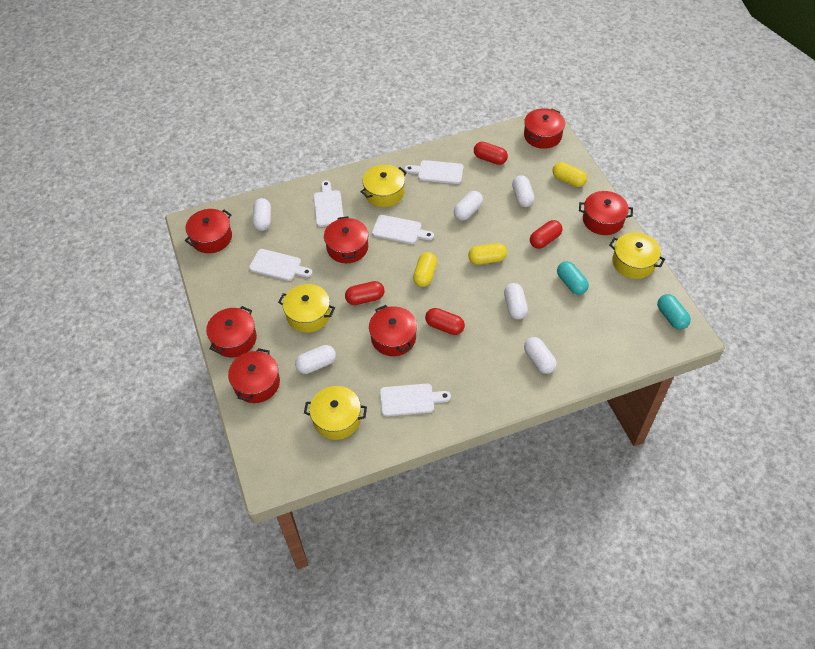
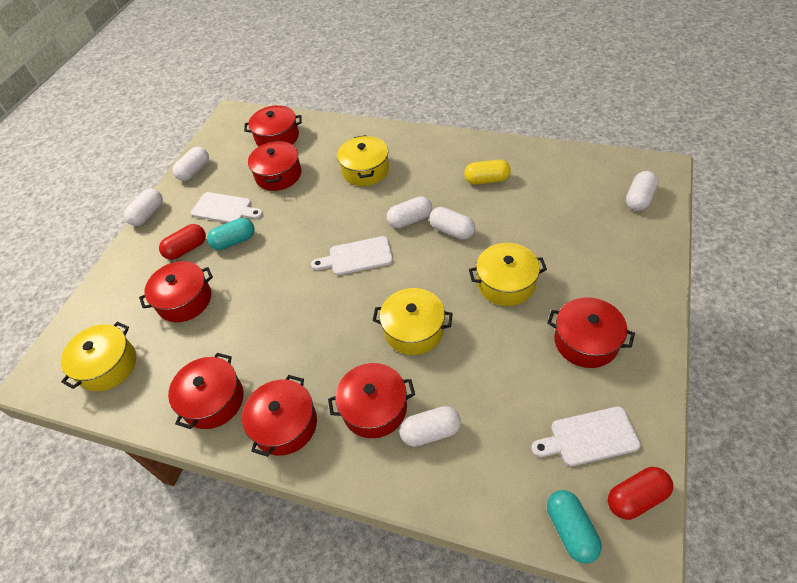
red capsule: [345,281,385,305] [425,308,465,335] [474,142,508,165] [530,220,562,249] = 4 -> [159,224,206,260] [608,467,673,520] = 2
white cutting board: [249,249,312,281] [314,181,343,227] [372,215,434,244] [380,384,451,416] [405,160,463,184] = 5 -> [191,192,263,223] [311,236,393,275] [531,407,641,466] = 3
yellow capsule: [413,252,437,287] [468,243,507,265] [553,162,587,187] = 3 -> [464,160,511,185] = 1

